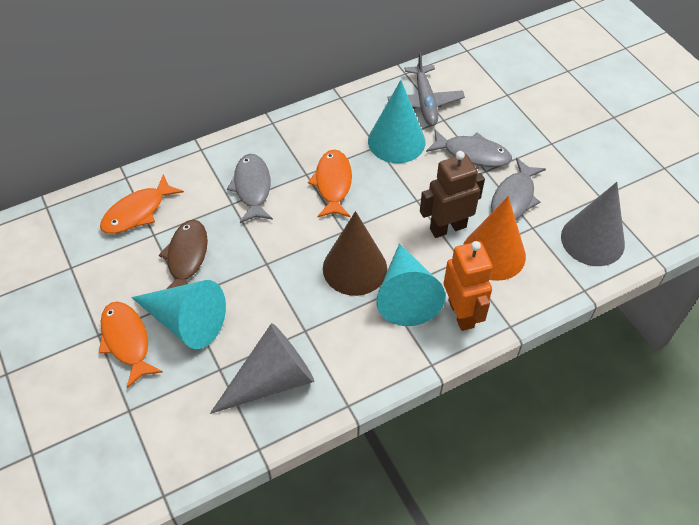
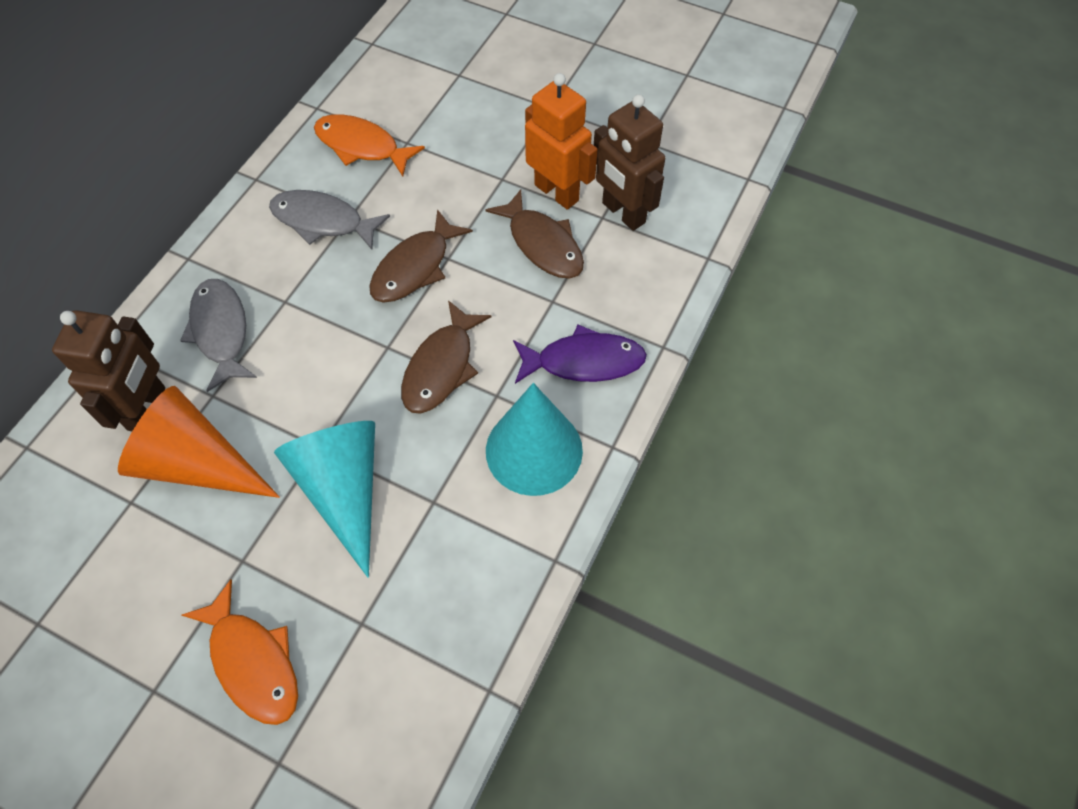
brown cone: [323,211,387,296] = 1 -> none = 0
brown fish: [159,220,208,289] = 1 -> [369,209,473,302] [401,300,491,414] [485,189,584,279] = 3
brown robot: [420,151,485,238] = 1 -> [52,310,165,431] [594,94,665,231] = 2
grey cone: [210,323,314,414] [561,182,625,266] = 2 -> none = 0
grey fish: [227,154,273,223] [426,129,512,167] [491,158,546,219] = 3 -> [180,279,257,392] [269,190,390,249] = 2
grey plane: [387,52,465,126] = 1 -> none = 0
orange fish: [99,302,163,388] [100,174,184,234] [308,150,352,218] = 3 -> [182,579,298,725] [314,114,425,176] = 2
purple fish: none = 0 -> [513,325,647,384] = 1
turquoise cone: [131,280,226,349] [368,80,425,163] [376,244,445,326] = 3 -> [274,421,375,578] [486,383,583,496] = 2

